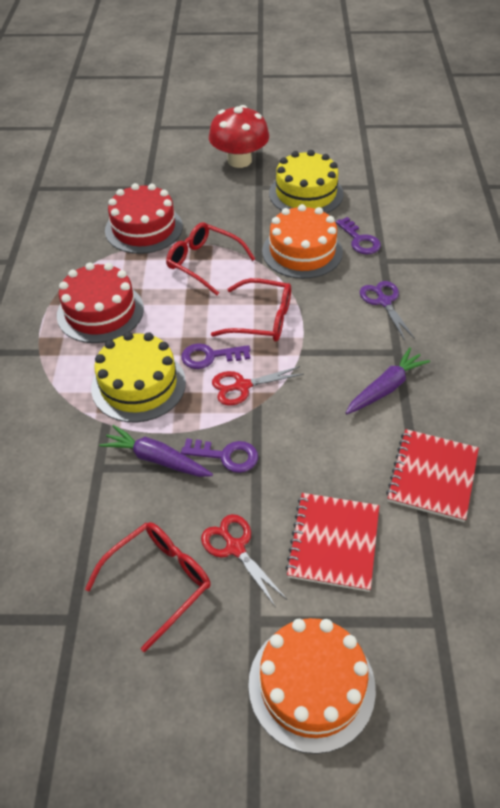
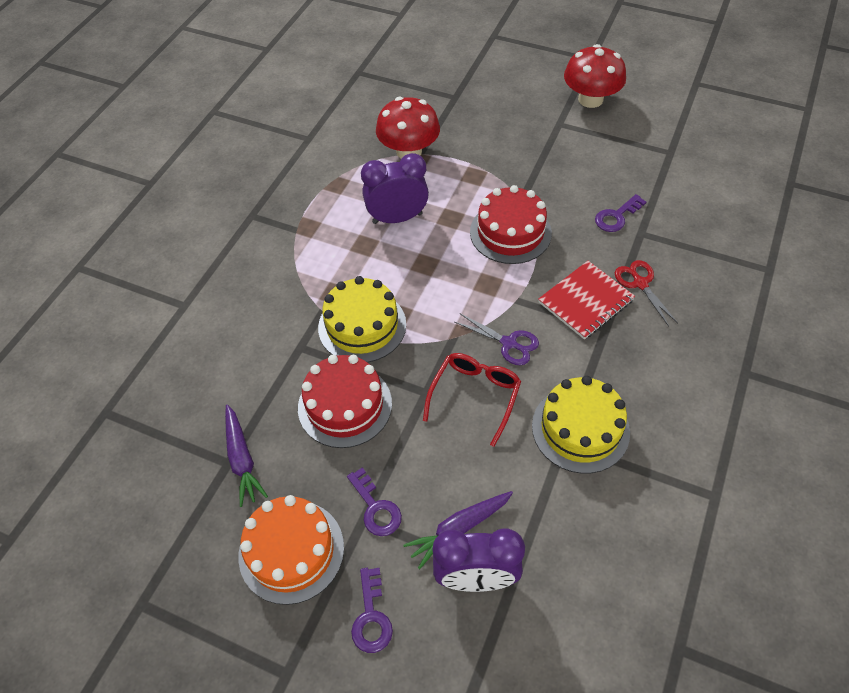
orange cake: [248,618,376,754] [262,204,343,279] = 2 -> [238,495,344,605] = 1
purple clock: none = 0 -> [361,153,429,224] [433,528,525,592] = 2
red glasses: [85,522,211,652] [166,222,255,296] [211,278,291,342] = 3 -> [423,353,521,447] = 1
red mushroom: [209,105,269,168] = 1 -> [376,97,440,159] [564,44,626,108] = 2
red notebook: [285,493,379,592] [386,429,479,522] = 2 -> [538,261,635,340] = 1
red scissors: [201,514,287,606] [212,366,304,406] = 2 -> [615,260,678,327] = 1

